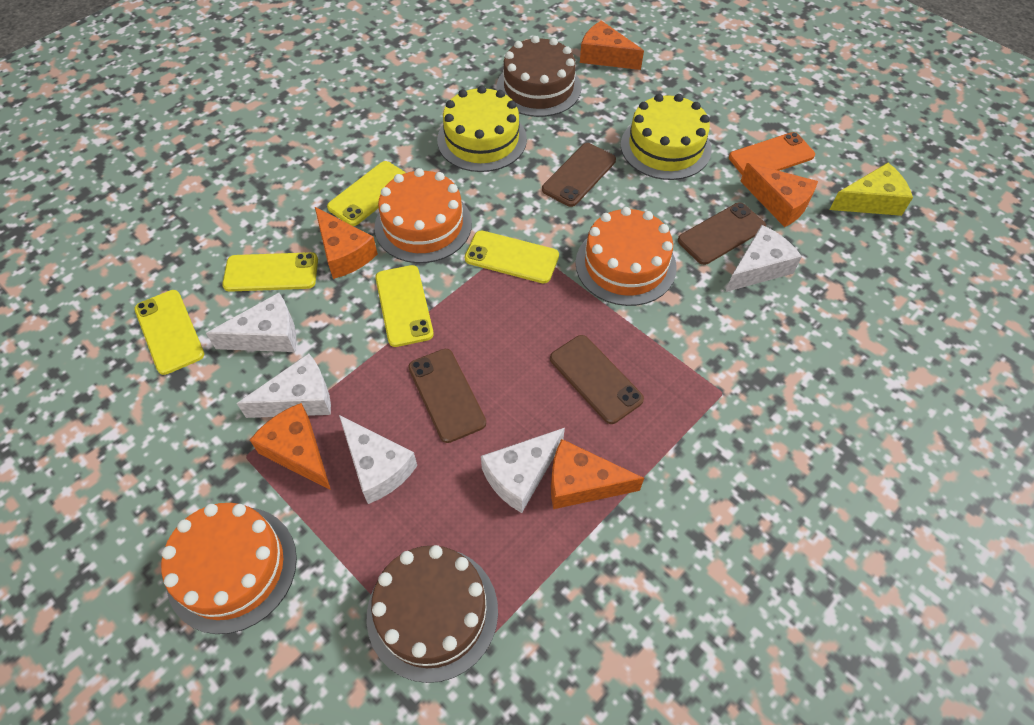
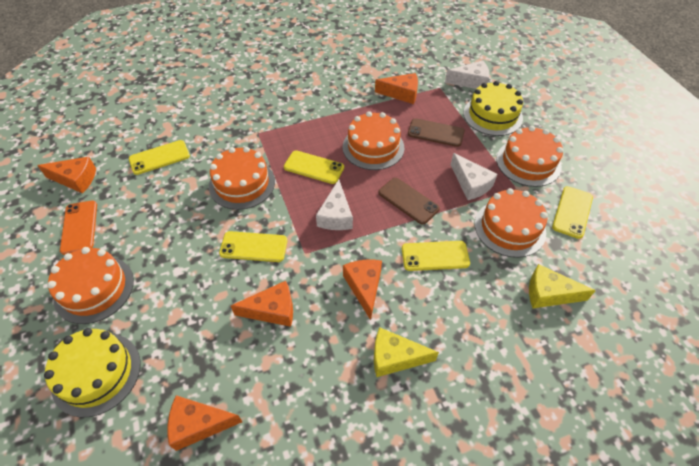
brown cake: [367,545,498,683] [496,36,581,117] = 2 -> none = 0
brown phone: [408,349,486,443] [542,143,616,207] [550,335,644,424] [678,203,766,265] = 4 -> [378,178,440,224] [408,118,465,147] = 2
orange cake: [161,503,297,634] [374,168,472,263] [576,207,677,306] = 3 -> [47,247,134,324] [209,147,275,210] [343,111,404,170] [475,188,548,258] [496,126,563,187] = 5
white cheese: [206,293,296,352] [237,353,331,418] [339,415,417,504] [481,428,565,513] [726,225,802,292] = 5 -> [316,180,353,230] [445,60,490,89] [451,153,497,200] = 3
yellow cheese: [830,163,913,216] = 1 -> [374,328,439,377] [529,264,596,308] = 2

